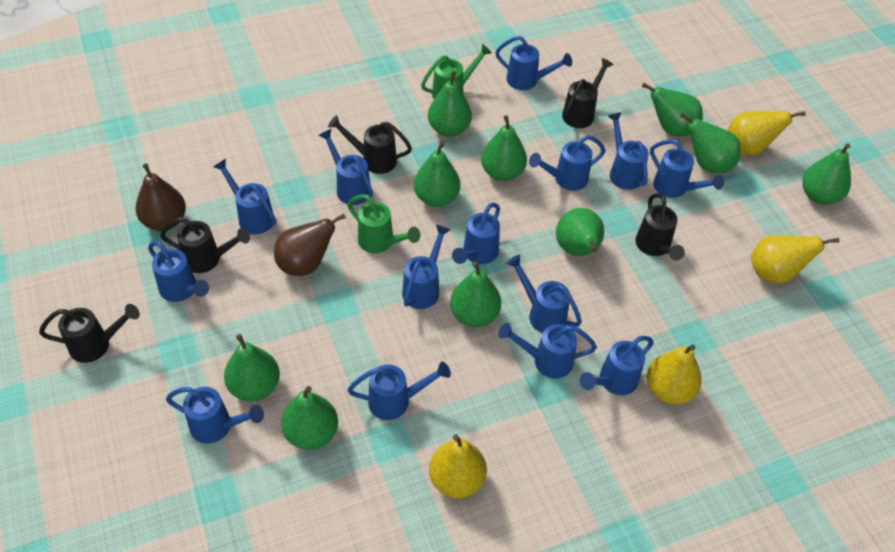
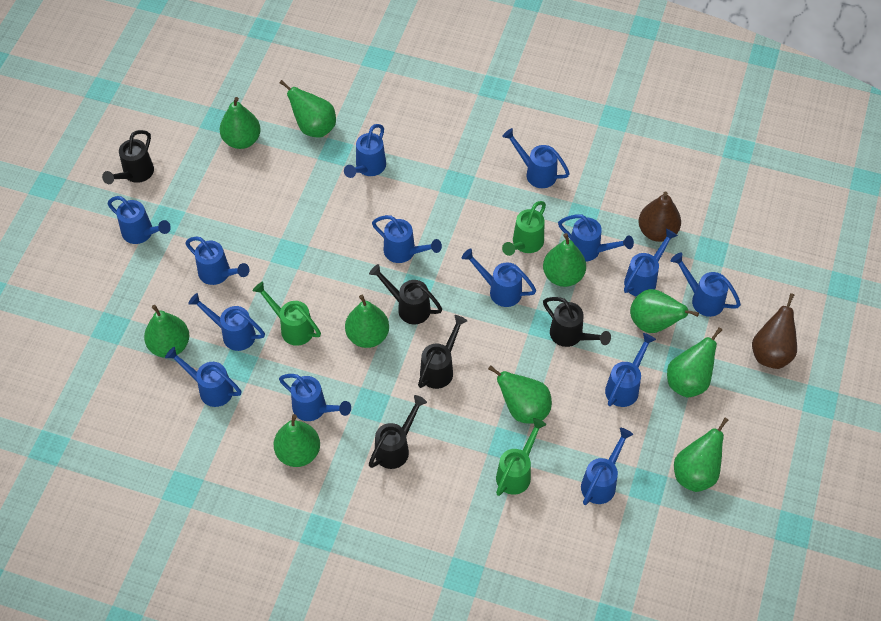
green watering can: [347,194,420,253] [421,44,492,99] = 2 -> [253,282,321,346] [496,418,546,496] [502,201,546,256] = 3
yellow pear: [429,434,487,498] [647,345,702,405] [727,111,806,155] [751,235,839,283] = 4 -> none = 0

